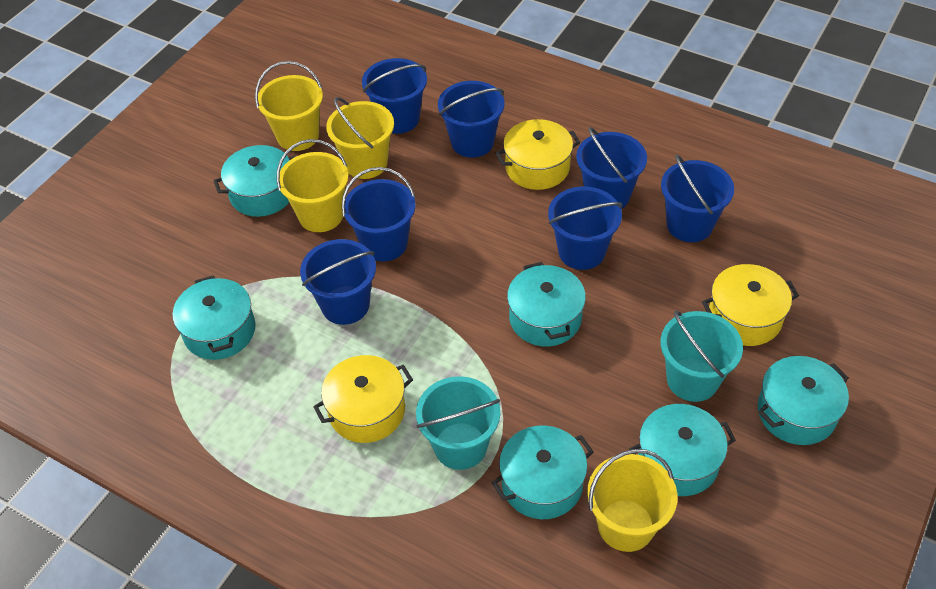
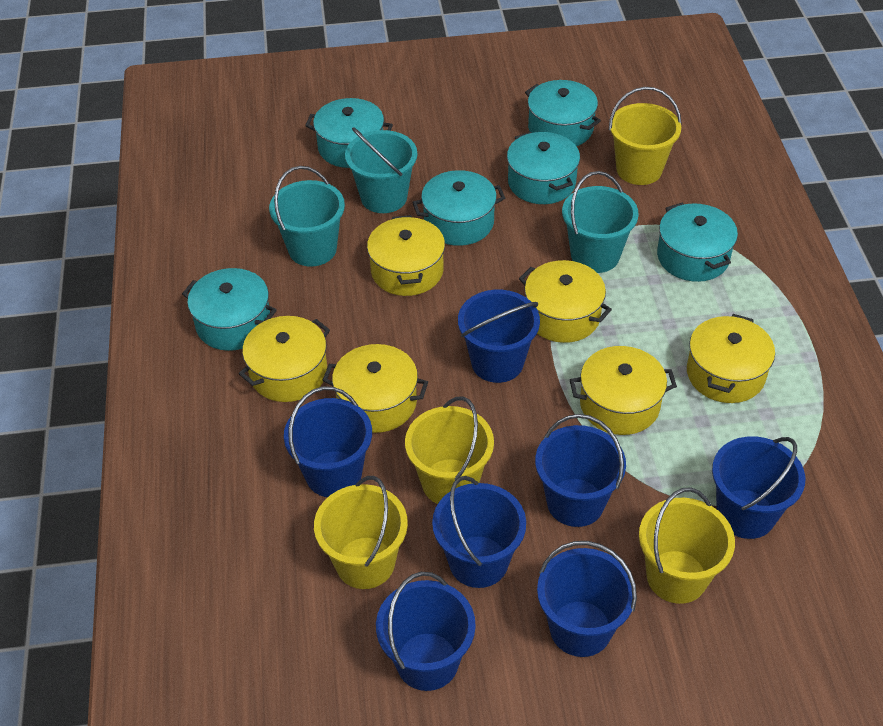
turquoise bucket: [416,376,500,470] [660,310,743,402] = 2 -> [269,166,345,267] [345,127,417,213] [562,171,639,273] = 3
yellow pot: [313,355,413,443] [496,119,581,190] [702,264,799,346] = 3 -> [239,316,330,402] [323,344,428,433] [367,215,445,296] [519,260,612,343] [570,346,677,435] [687,314,775,403] = 6

